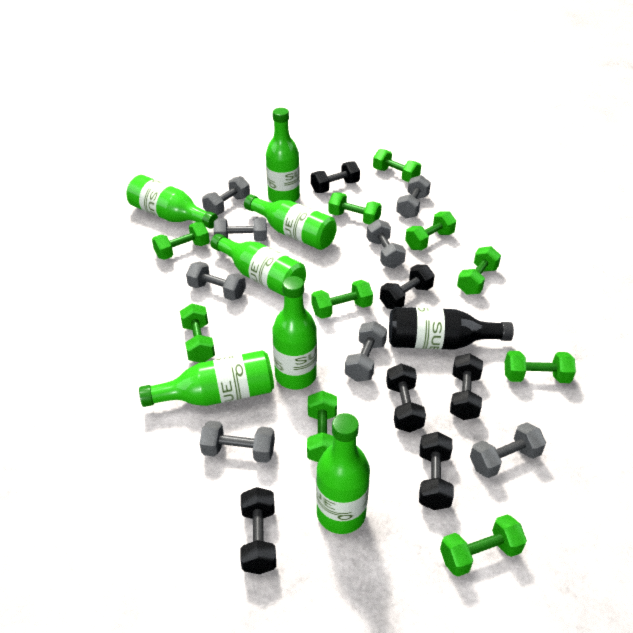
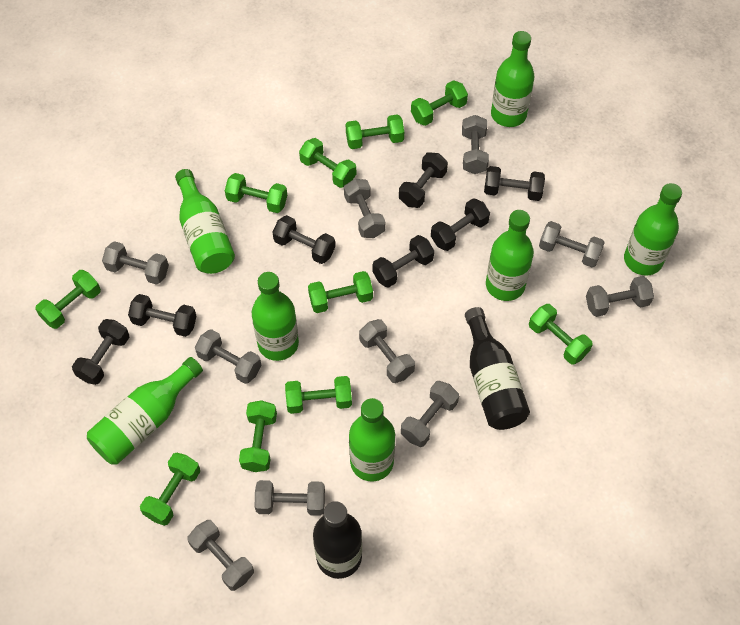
black bottle: [389,307,514,350] = 1 -> [313,501,362,579] [465,307,530,430] = 2
black dumbbell: [240,487,276,574] [311,161,360,193] [380,265,435,309] [386,364,426,432] [419,432,454,510] [450,354,483,420] = 6 -> [72,319,129,385] [128,294,196,337] [272,215,335,264] [372,235,434,288] [399,152,448,208] [431,199,490,251] [484,166,545,201] = 7
grey dumbbell: [186,262,246,301] [200,421,275,463] [202,176,250,215] [214,217,267,241] [345,321,387,382] [367,219,406,268] [396,175,431,218] [470,422,546,478] = 8 -> [102,241,169,285] [187,520,254,591] [195,329,261,384] [255,480,325,516] [344,179,385,238] [359,319,415,383] [401,381,459,447] [462,115,489,174] [539,221,605,267] [586,276,654,317] = 10

